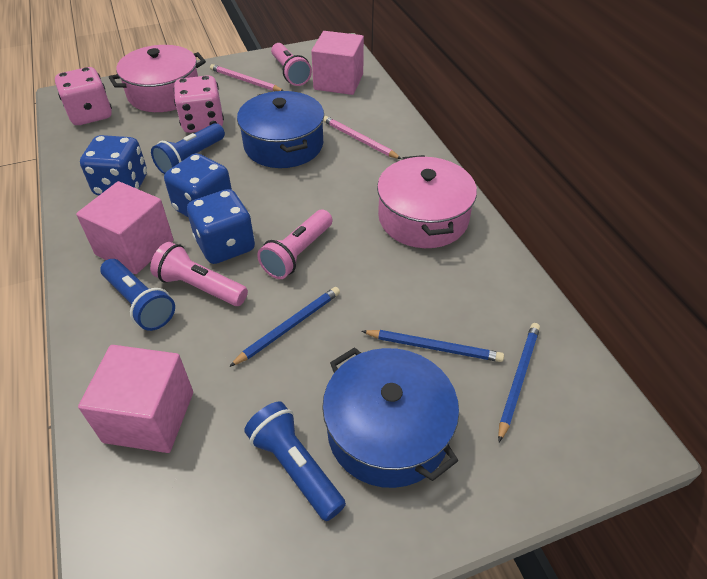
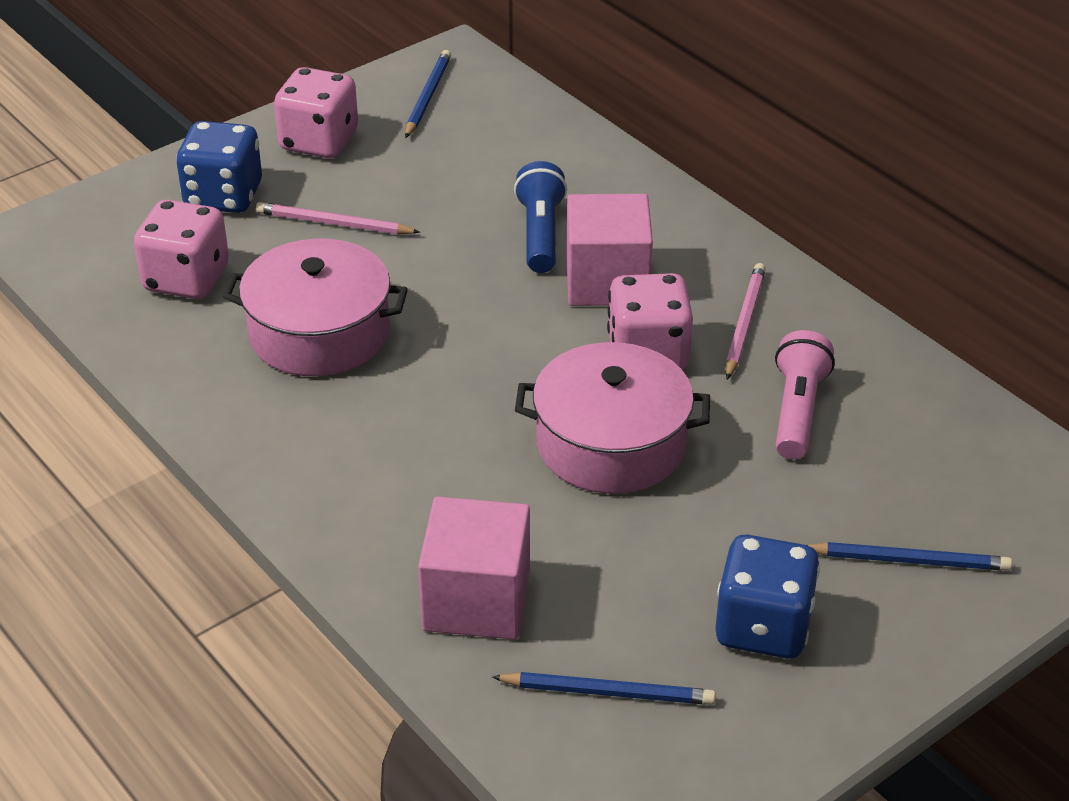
blue dice: [80,135,147,196] [164,153,232,218] [187,189,255,264] = 3 -> [176,121,262,213] [715,535,820,659] = 2
blue flashlight: [100,259,175,331] [151,123,225,174] [244,402,346,521] = 3 -> [514,161,567,273] = 1
blue pot: [237,91,324,168] [322,347,459,488] = 2 -> none = 0
pink cube: [76,181,174,274] [78,345,193,453] [311,31,364,95] = 3 -> [418,497,530,639] [566,194,653,306] = 2
pink dice: [55,67,112,125] [174,75,224,133] = 2 -> [134,200,229,299] [274,67,358,158] [607,273,693,370] = 3
pink flashlight: [150,242,248,306] [257,210,332,279] [271,43,312,86] = 3 -> [775,330,835,460] = 1

